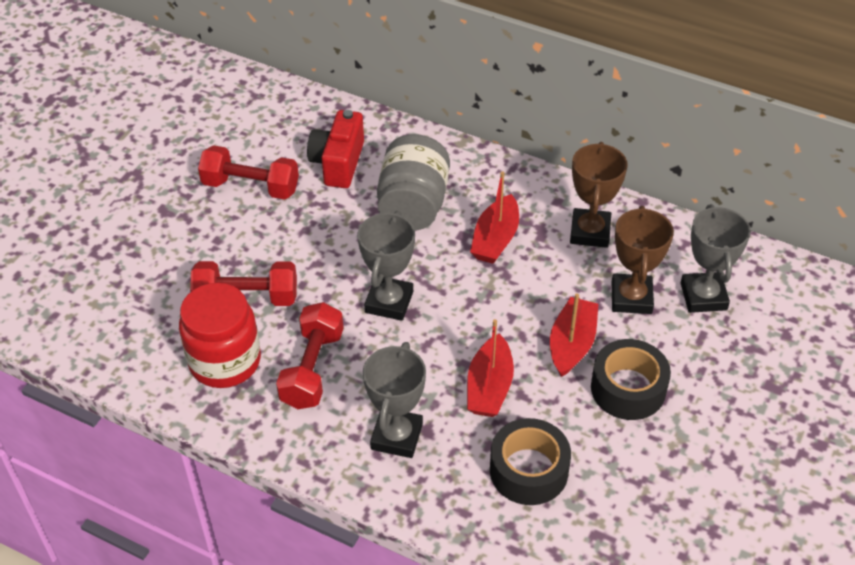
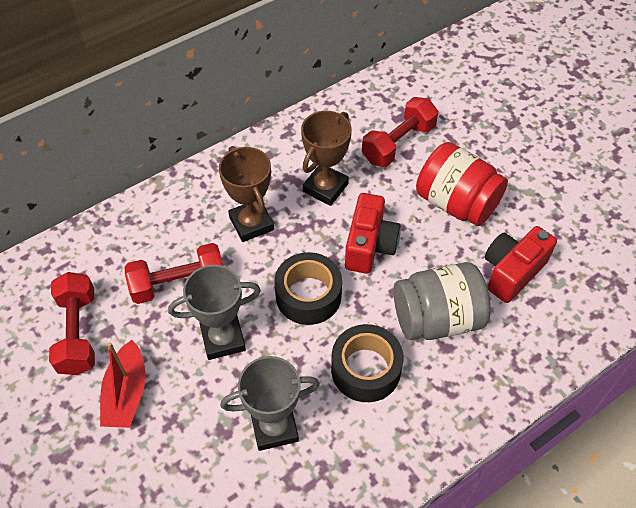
grey trophy: [358,211,415,321] [363,342,426,458] [681,204,751,313] = 3 -> [168,265,261,360] [220,356,320,451] = 2
red boat: [467,319,514,417] [470,172,519,264] [550,293,598,377] = 3 -> [100,340,146,428] = 1
red camera: [307,110,364,188] = 1 -> [345,193,400,274] [485,226,557,303] = 2

